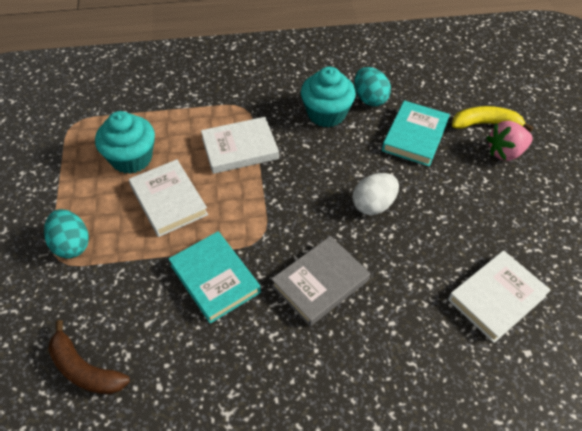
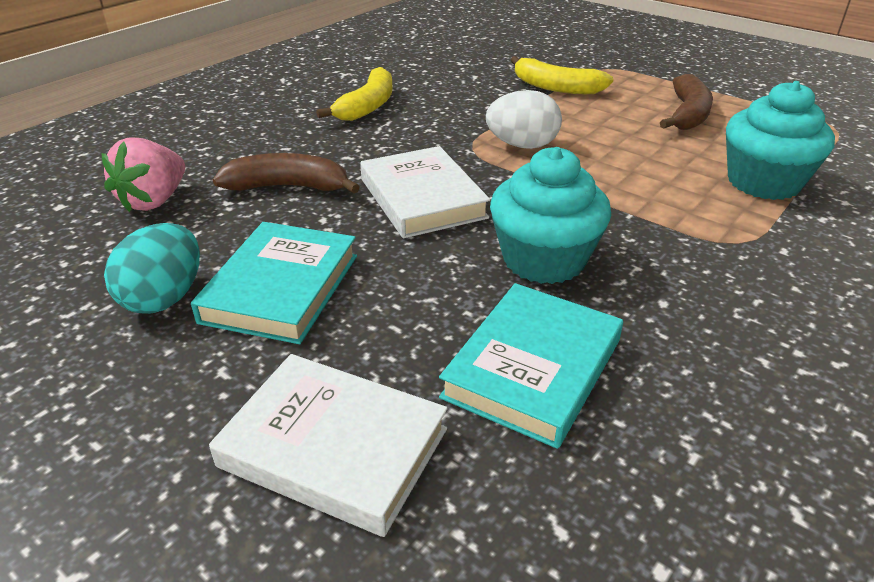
brown banana: [48,320,130,394] = 1 -> [213,153,360,194] [660,74,713,130] = 2
grey book: [271,236,370,326] = 1 -> none = 0
turquoise egg: [44,209,89,259] [355,67,391,106] = 2 -> [104,223,200,314] = 1
white book: [129,159,208,237] [201,117,279,174] [448,250,551,343] = 3 -> [209,354,448,537] [360,146,490,238] = 2
yellow banana: [452,106,534,132] = 1 -> [316,67,392,121] [511,56,614,94] = 2

